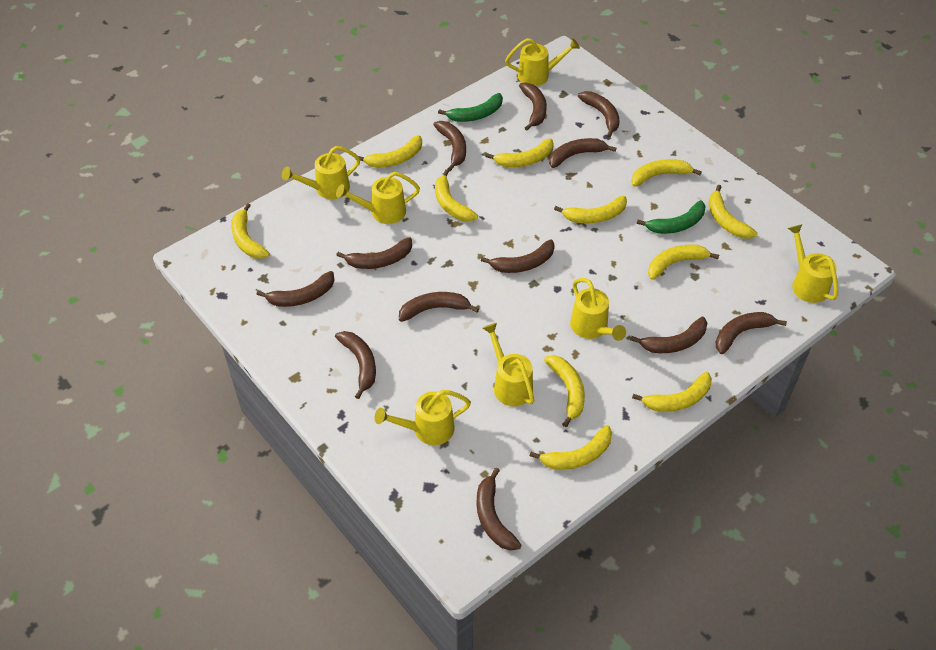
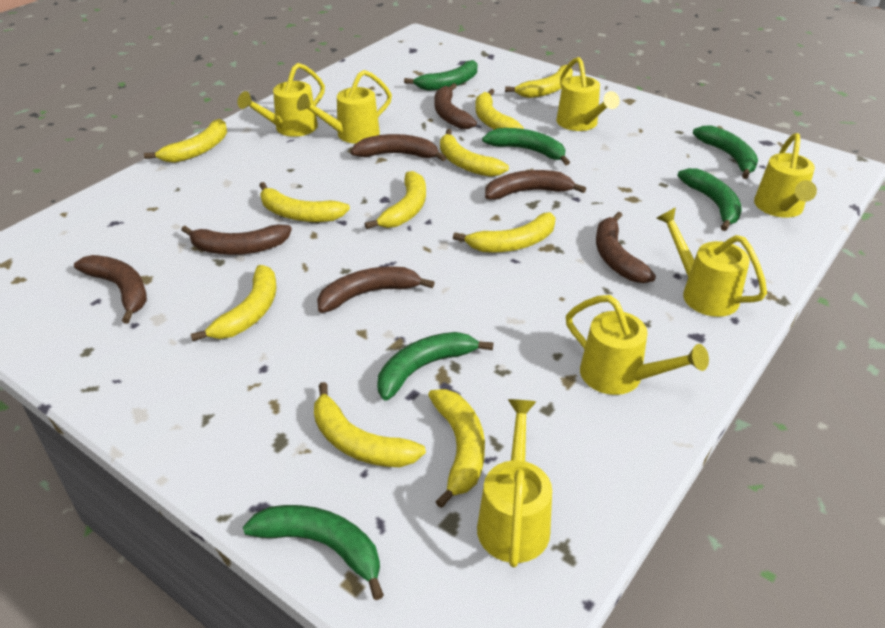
brown banana: [256,271,335,307] [335,331,376,399] [336,238,412,269] [399,292,479,322] [433,121,466,171] [477,468,521,551] [481,239,555,273] [519,82,547,131] [549,138,616,168] [578,91,620,138] [630,317,707,353] [716,312,787,354] = 12 -> [74,255,147,323] [181,224,292,255] [317,266,435,313] [351,134,447,161] [434,83,477,129] [485,170,586,200] [596,212,656,283] = 7
green banana: [438,93,503,122] [637,200,706,234] = 2 -> [243,505,384,600] [377,332,493,400] [404,60,477,91] [482,128,570,165] [678,168,742,231] [693,125,758,179] = 6
yellow banana: [231,203,270,259] [358,135,422,168] [435,170,478,221] [485,138,554,167] [530,425,612,470] [544,355,585,427] [554,196,627,223] [631,159,702,187] [632,371,712,412] [648,244,719,280] [709,185,757,239] = 11 -> [144,119,227,163] [191,265,277,341] [259,182,350,222] [314,382,426,467] [365,171,426,229] [428,389,485,508] [440,129,509,177] [453,212,556,253] [475,89,524,130] [505,65,573,98] = 10

